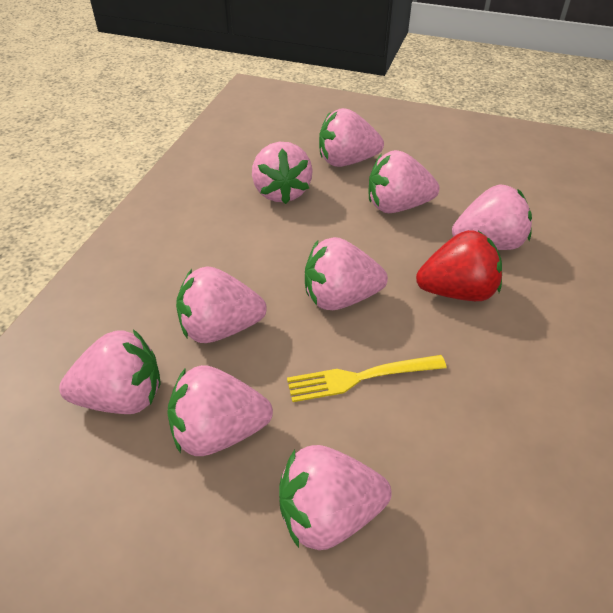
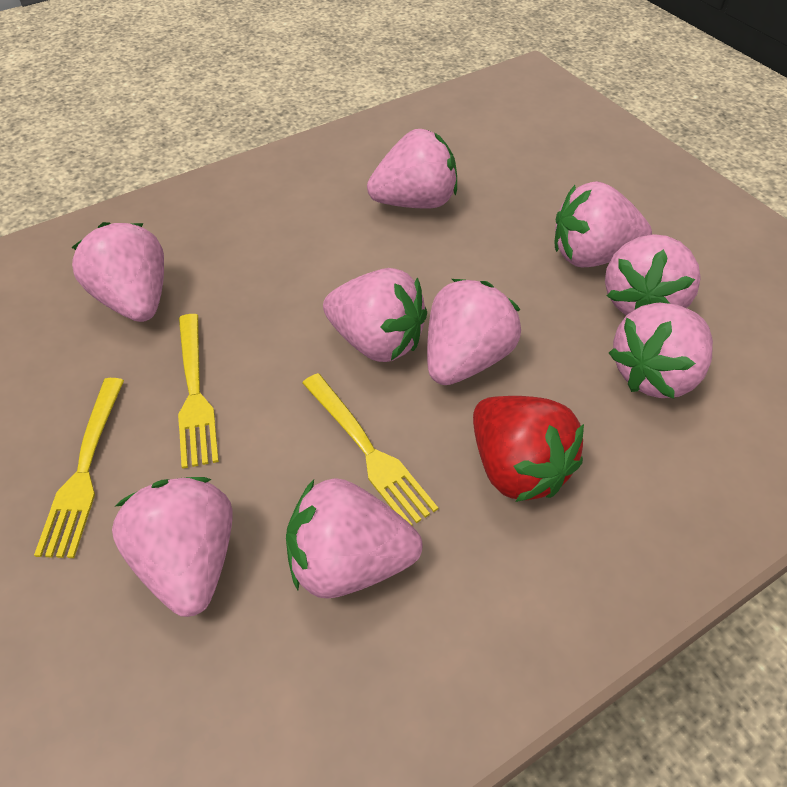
yellow fork: [287,355,447,402] = 1 -> [34,378,124,558] [178,314,219,469] [302,373,438,526] = 3

